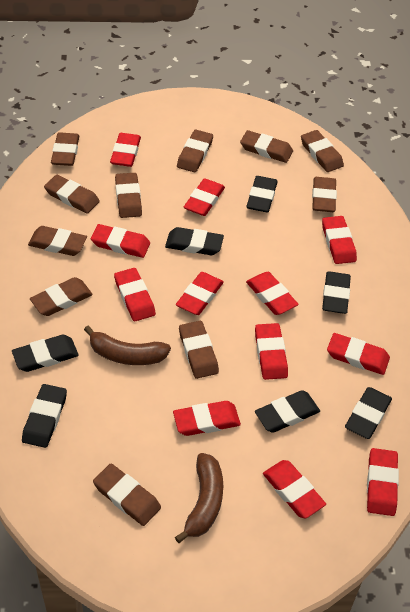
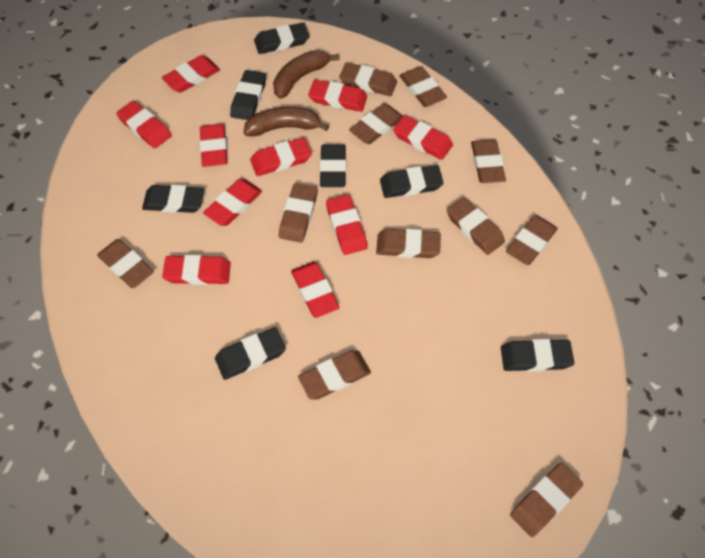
red eraser: [91,224,150,258] [110,133,141,167] [114,268,156,321] [173,401,241,436] [176,272,224,315] [184,178,225,216] [246,272,299,315] [255,323,288,380] [263,460,326,518] [322,216,357,264] [327,333,390,375] [367,448,399,516] = 12 -> [116,101,172,149] [162,55,220,92] [162,255,231,285] [200,124,227,167] [203,179,262,226] [250,138,312,176] [291,262,340,318] [308,80,367,112] [326,194,368,255] [393,115,453,160] = 10

